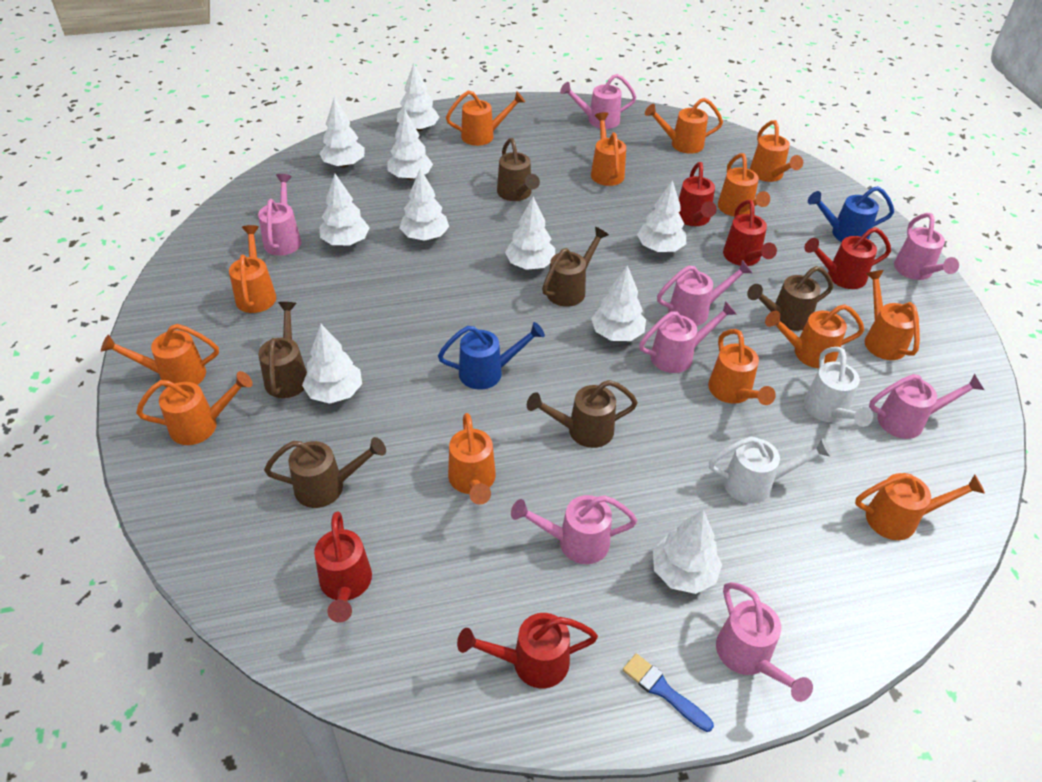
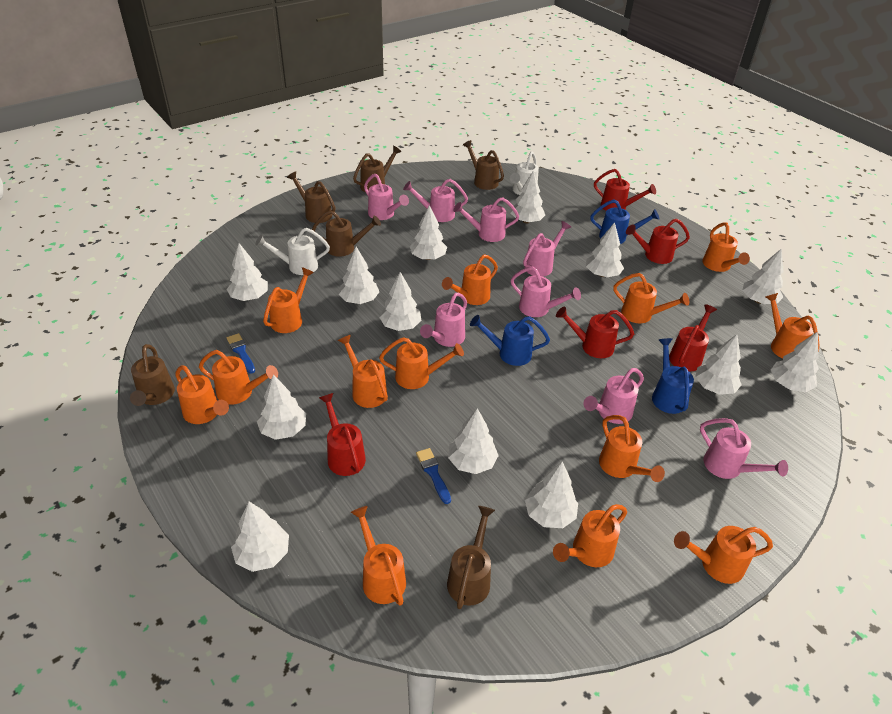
blue brush: [623,653,714,732] = 1 -> [227,333,255,374] [416,448,451,504] = 2
blue watering can: [438,322,545,390] [808,186,894,242] = 2 -> [470,315,550,366] [590,199,659,244] [652,338,694,414] = 3
white tree: [302,324,362,404] [319,98,365,167] [320,174,370,246] [387,110,433,180] [397,63,440,131] [400,168,449,241] [505,197,555,270] [591,265,646,341] [637,180,686,252] [653,509,722,594] = 10 -> [227,243,268,301] [231,502,289,572] [257,374,306,440] [339,247,379,304] [379,272,421,331] [410,205,447,260] [448,408,499,474] [511,170,545,223] [525,461,578,528] [586,222,624,277] [695,334,741,395] [742,248,784,304] [771,332,819,392] = 13

